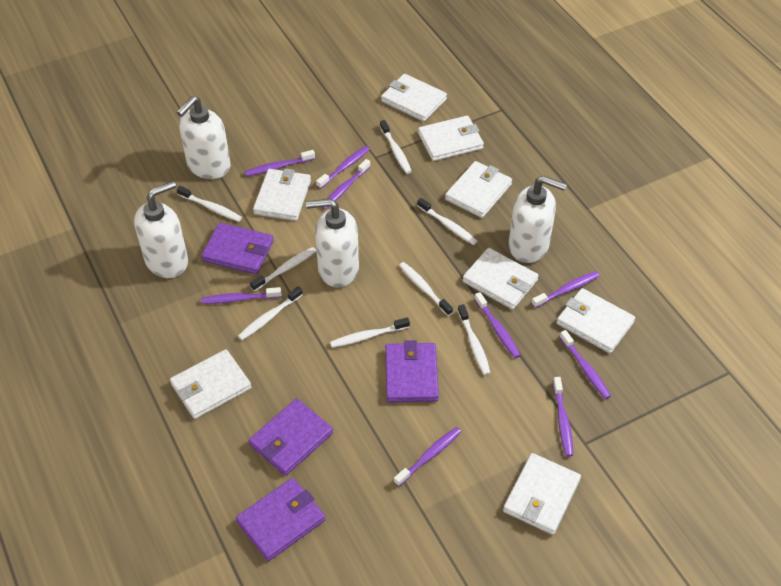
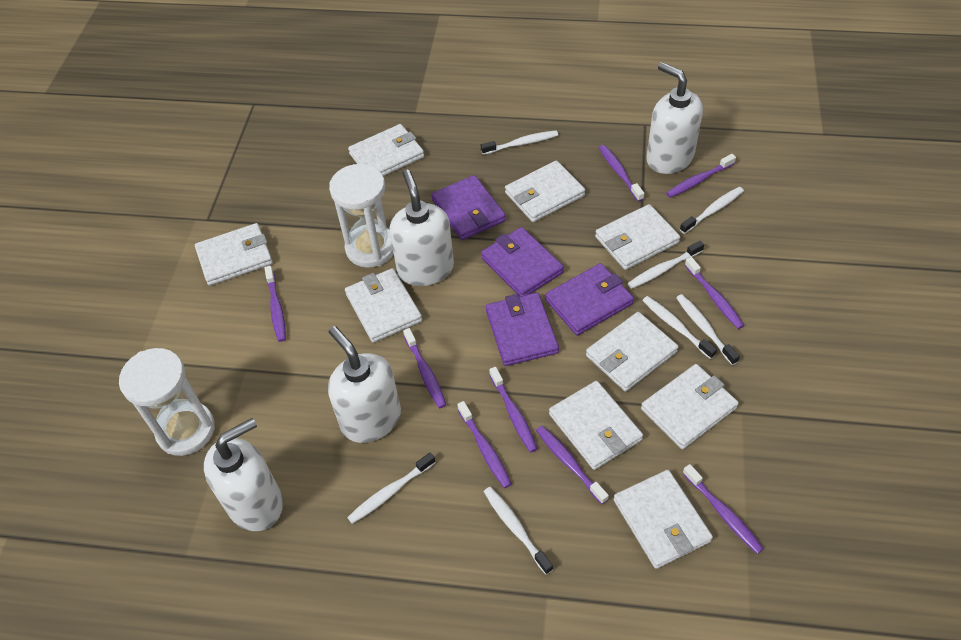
white hourglass: none = 0 -> [119,348,215,456] [329,164,394,268] = 2
white toothbrush: [177,186,242,222] [238,286,303,340] [250,247,316,291] [330,317,410,348] [380,120,412,174] [399,262,453,316] [417,198,477,245] [458,304,490,375] = 8 -> [347,452,436,524] [481,130,558,155] [484,487,553,575] [628,241,704,289] [642,296,717,359] [676,294,740,365] [680,187,744,234] = 7
white wallet: [170,349,252,419] [253,168,311,221] [381,74,447,122] [418,116,484,161] [445,161,512,218] [462,248,539,310] [503,453,581,535] [557,288,635,353] = 8 -> [195,223,273,286] [345,268,422,343] [348,124,424,176] [505,160,585,222] [549,381,643,470] [586,312,678,392] [595,204,680,270] [613,470,713,569] [641,364,739,449] = 9

